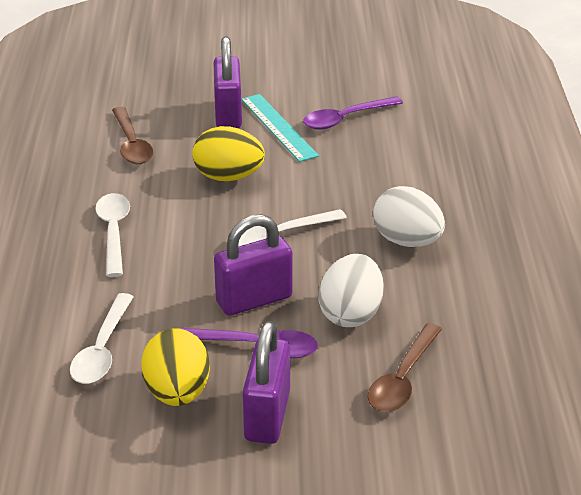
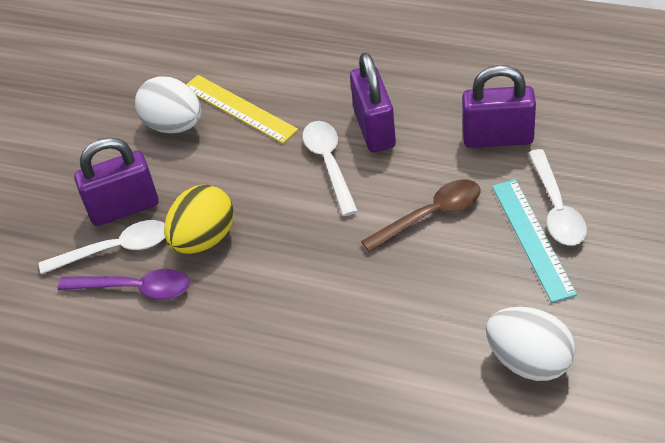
brown spoon: [112,107,153,164] [368,323,442,412] = 2 -> [361,180,480,252] = 1
purple spoon: [180,328,318,358] [303,96,403,130] = 2 -> [58,269,189,299] = 1
yellow egg: [141,328,210,406] [192,126,265,181] = 2 -> [164,185,234,254] = 1
yellow ruler: none = 0 -> [186,75,298,143] = 1

